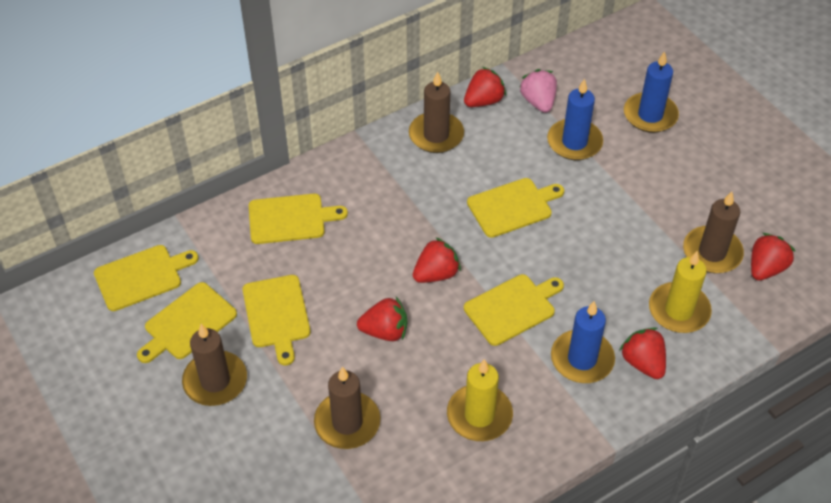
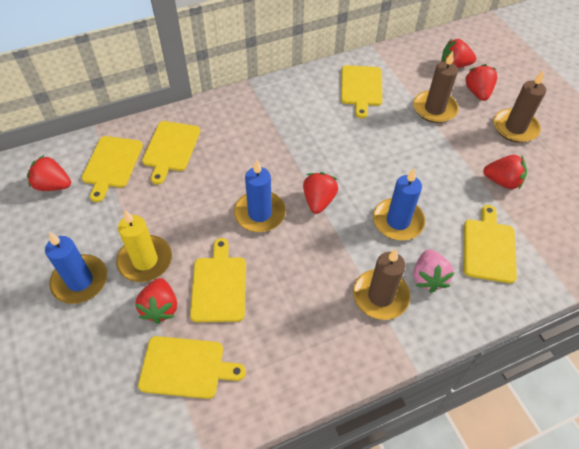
brown candle: [182,324,247,406] [314,367,380,449] [409,71,464,153] [683,192,744,273] = 4 -> [353,249,410,320] [413,51,459,123] [494,70,546,143] = 3
red strawberry: [357,297,407,341] [413,237,461,283] [464,67,506,107] [620,327,666,379] [751,233,795,281] = 5 -> [27,155,71,191] [135,278,177,324] [303,172,338,214] [441,38,476,68] [465,64,497,101] [483,155,527,189] = 6
yellow candle: [447,359,513,441] [649,251,712,333] = 2 -> [116,210,172,282] = 1

